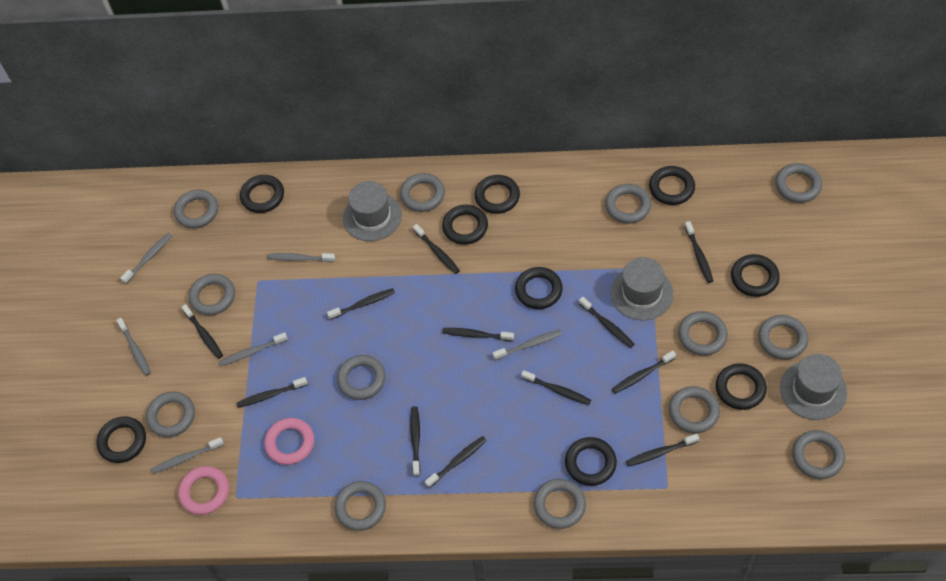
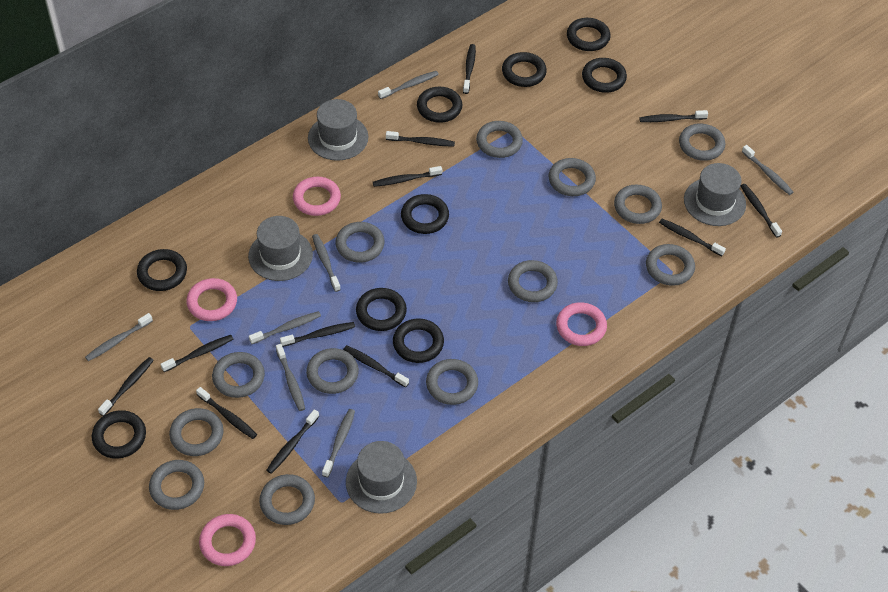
grey hat: [343,181,402,241] [611,257,673,320] [780,354,847,420] = 3 -> [248,216,313,281] [308,99,369,161] [346,441,417,514] [684,163,746,226] = 4
grey toothbrush: [116,318,151,376] [120,233,172,284] [151,437,224,474] [219,332,288,366] [267,253,335,262] [493,330,562,360] = 6 -> [85,313,153,361] [249,311,321,344] [276,344,305,411] [312,234,341,292] [322,409,355,477] [378,71,439,99] [742,145,793,195] = 7
pink ring: [178,466,229,515] [264,418,314,465] = 2 -> [186,278,237,321] [199,514,256,566] [293,177,341,216] [556,302,607,346] = 4

